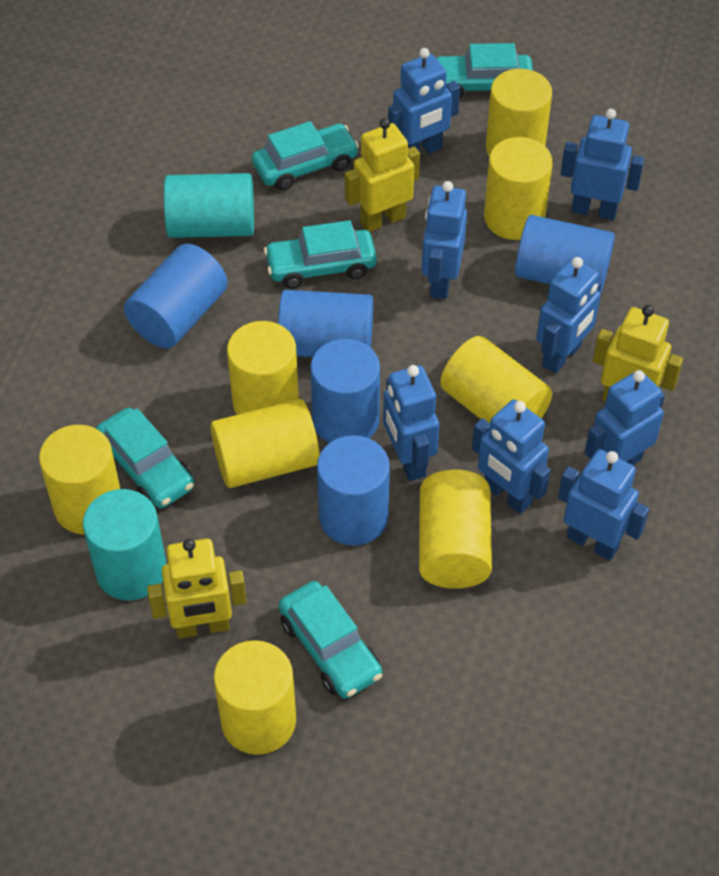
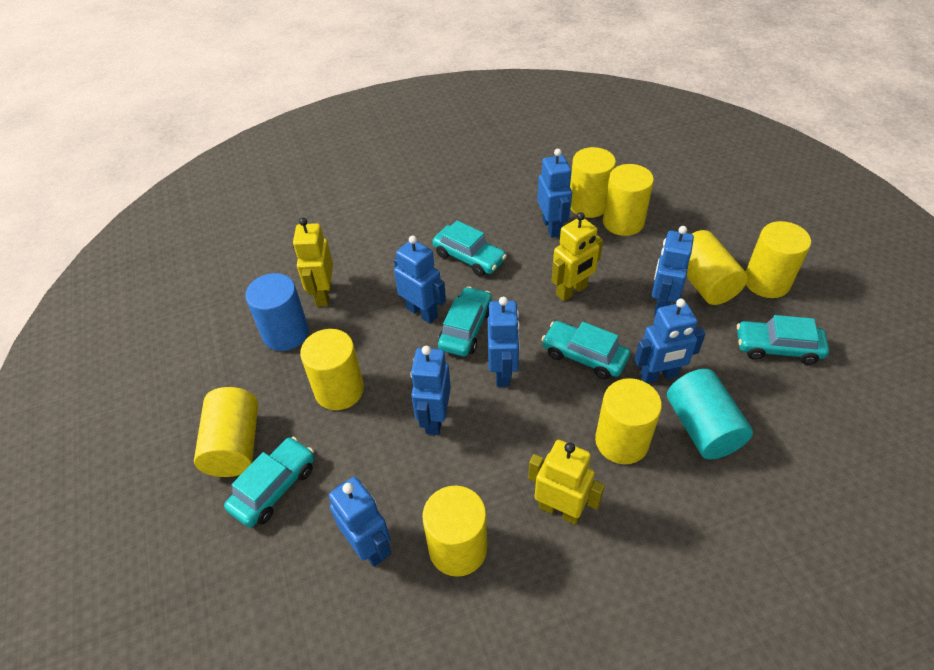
blue cylinder: [124,244,228,349] [278,290,373,357] [311,339,380,443] [317,435,390,546] [515,215,615,294] = 5 -> [245,273,309,351] = 1
blue robot: [383,365,439,481] [388,48,460,154] [422,181,467,299] [472,400,551,514] [536,257,602,374] [558,449,649,560] [561,109,645,221] [585,370,665,465] = 8 -> [329,477,391,567] [394,235,446,323] [410,346,451,435] [488,297,520,387] [537,149,572,238] [634,299,705,383] [652,226,694,315] = 7
turquoise cylinder: [83,489,167,601] [164,173,254,238] = 2 -> [667,369,753,459] = 1

